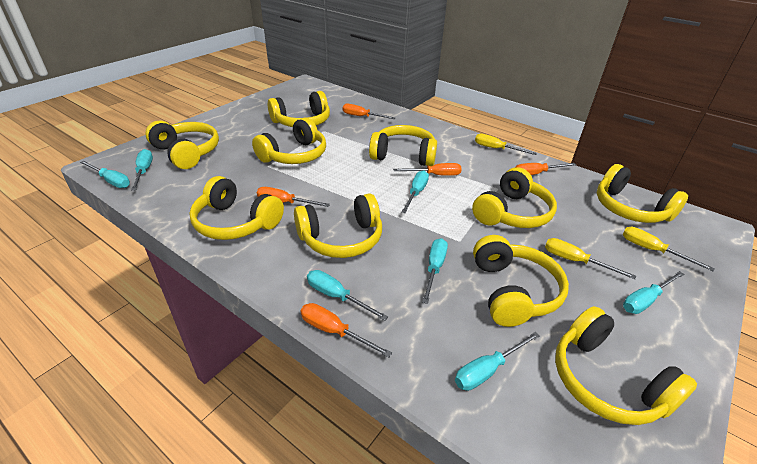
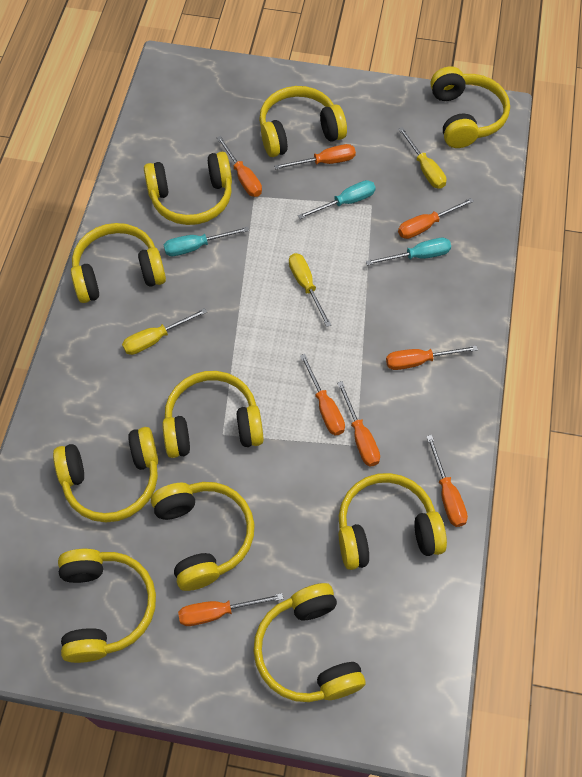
orange screwdriver: [257,187,330,207] [301,303,392,357] [342,104,395,119] [393,163,462,176] [515,163,576,175] = 5 -> [178,593,283,626] [217,136,262,197] [274,144,356,170] [300,354,345,436] [337,381,380,467] [386,345,478,370] [398,198,474,239] [426,435,468,527] = 8
turquoise screwdriver: [80,161,130,188] [131,149,153,190] [307,270,388,321] [401,170,429,213] [422,238,448,304] [455,332,540,391] [623,271,684,314] = 7 -> [164,227,249,256] [298,180,376,219] [366,238,451,265] = 3

